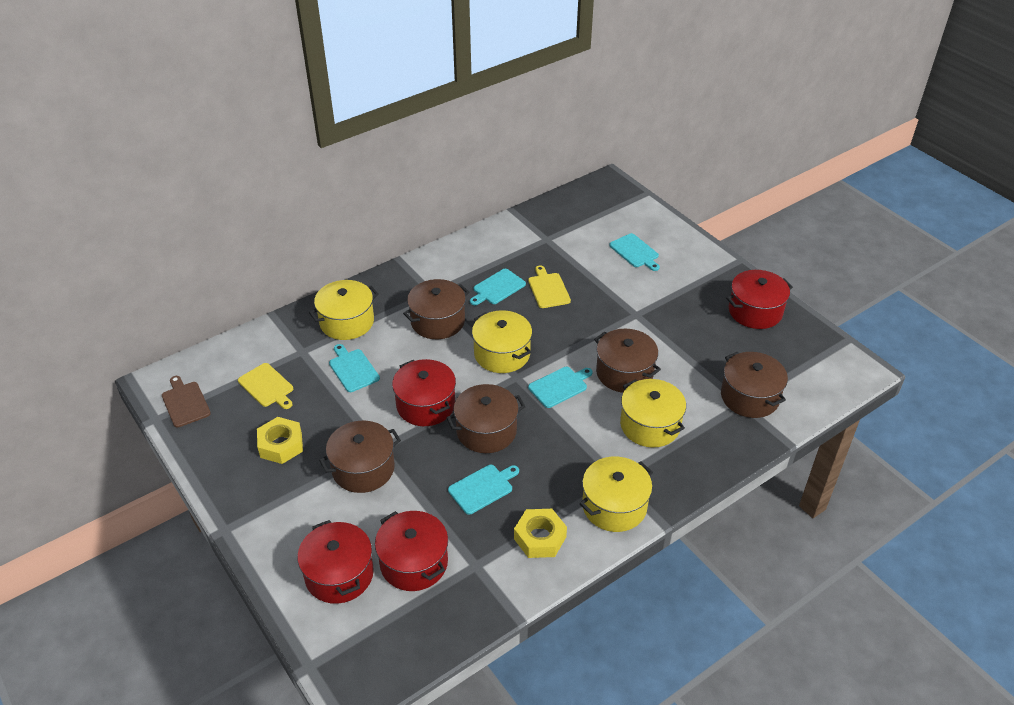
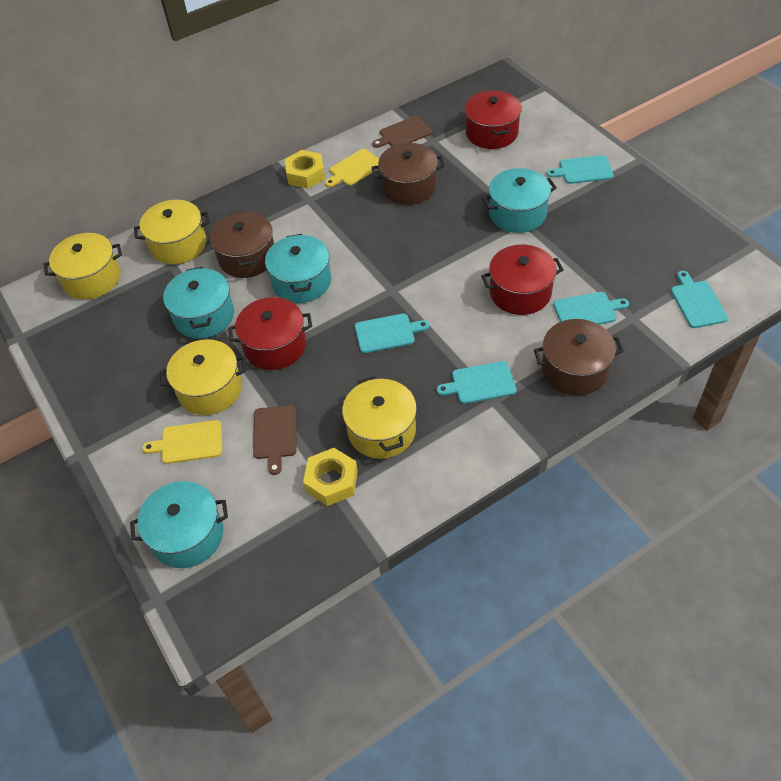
brown cutting board: [162,376,211,428] = 1 -> [253,405,297,475] [372,116,432,148] = 2
brown pot: [319,421,401,493] [403,279,469,339] [446,384,526,453] [594,329,661,393] [721,351,788,418] = 5 -> [210,211,274,278] [372,143,445,205] [534,319,623,395] = 3
red pot: [297,520,374,604] [375,511,448,591] [392,359,456,426] [726,270,793,329] = 4 -> [228,297,312,370] [465,90,522,149] [481,245,564,315] = 3
turquoise pot: none = 0 -> [130,481,228,568] [163,267,234,339] [265,234,331,303] [482,168,557,233] = 4

